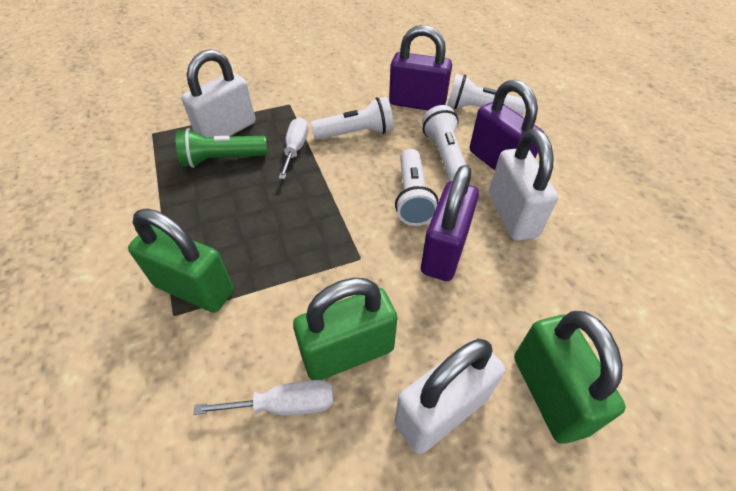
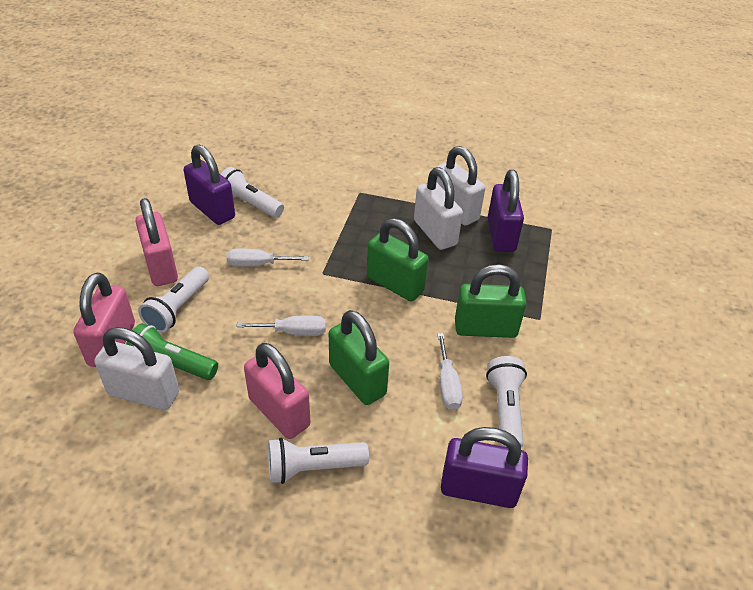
pink padlock: none = 0 -> [73,273,135,367] [135,198,178,286] [244,343,310,439] = 3
white screwdriver: [193,380,333,415] [279,117,308,179] = 2 -> [227,248,309,267] [236,316,326,336] [437,333,463,410] = 3

